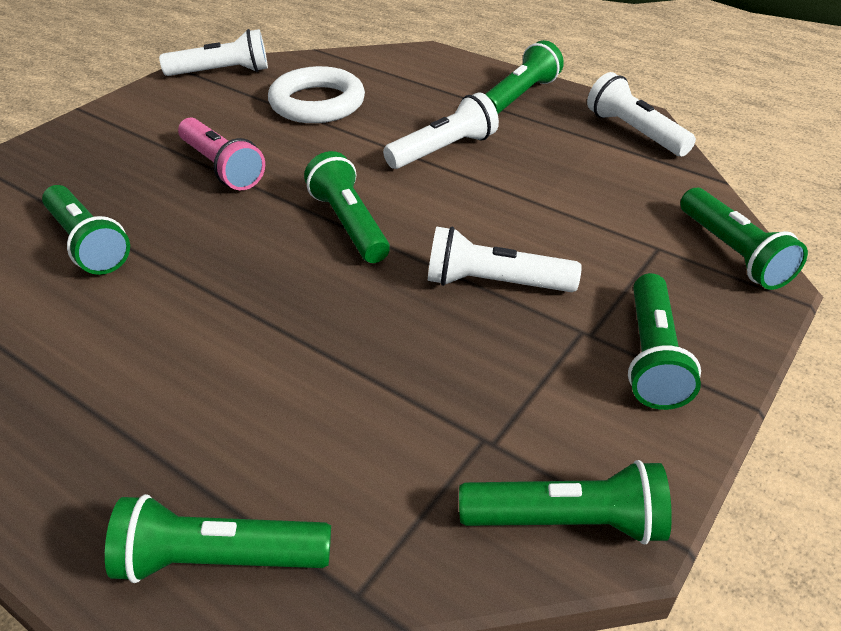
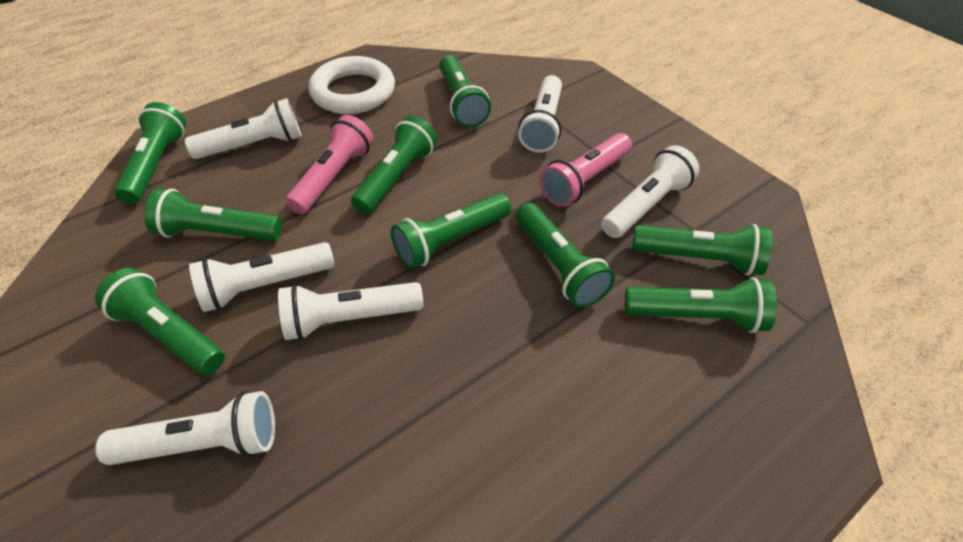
green flashlight: [42,185,130,275] [105,494,331,583] [304,151,390,263] [459,460,672,544] [485,40,564,114] [628,273,701,410] [680,188,808,290] = 7 -> [95,268,225,375] [114,102,186,204] [144,189,282,241] [351,116,437,214] [391,193,511,269] [439,55,491,127] [516,203,615,308] [625,277,777,333] [632,224,772,276] = 9
pink flashlight: [178,118,265,190] = 1 -> [285,115,374,214] [539,133,632,207] = 2
white flashlight: [159,29,268,76] [383,92,499,169] [428,227,582,292] [587,72,696,156] = 4 -> [95,391,275,465] [185,98,302,159] [189,242,335,312] [278,282,423,340] [518,75,562,153] [601,145,699,238] = 6

